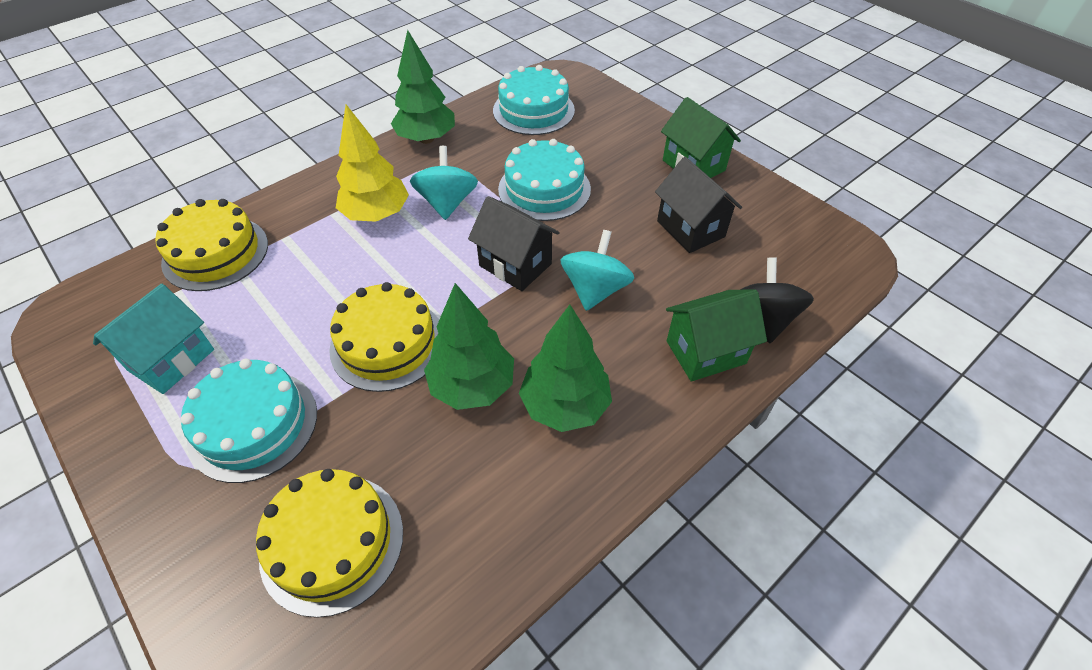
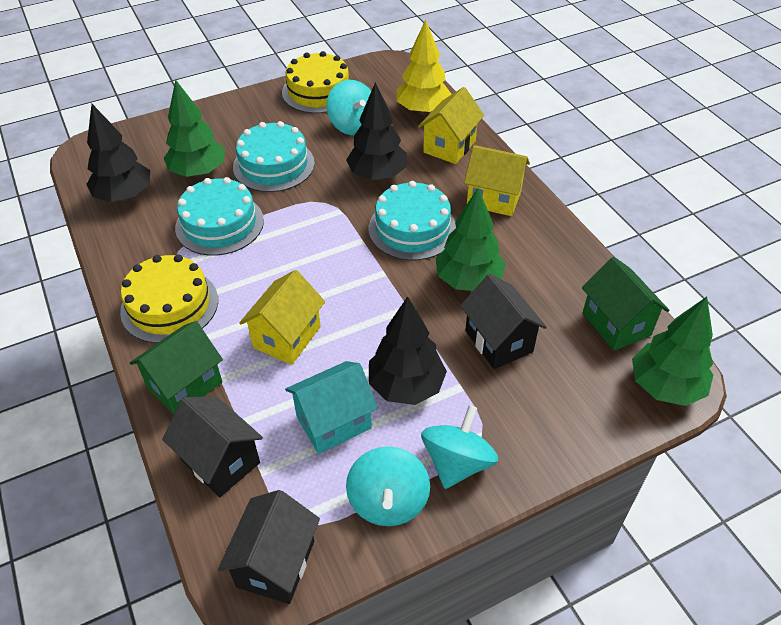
black house: [468,196,560,291] [655,157,742,253] = 2 -> [162,397,263,497] [218,490,320,604] [460,274,547,369] = 3
black spinning top: [740,257,814,343] = 1 -> none = 0
black tree: none = 0 -> [86,104,150,202] [346,82,407,180] [369,296,447,405] = 3
turquoise spinning top: [410,146,478,220] [560,230,634,311] = 2 -> [327,80,371,135] [346,446,430,526] [421,405,498,489] = 3
yellow cake: [155,199,268,291] [256,469,403,618] [329,282,439,392] = 3 -> [120,254,218,343] [282,51,351,113] = 2
yellow house: none = 0 -> [239,270,325,365] [418,87,484,164] [464,145,530,216] = 3

